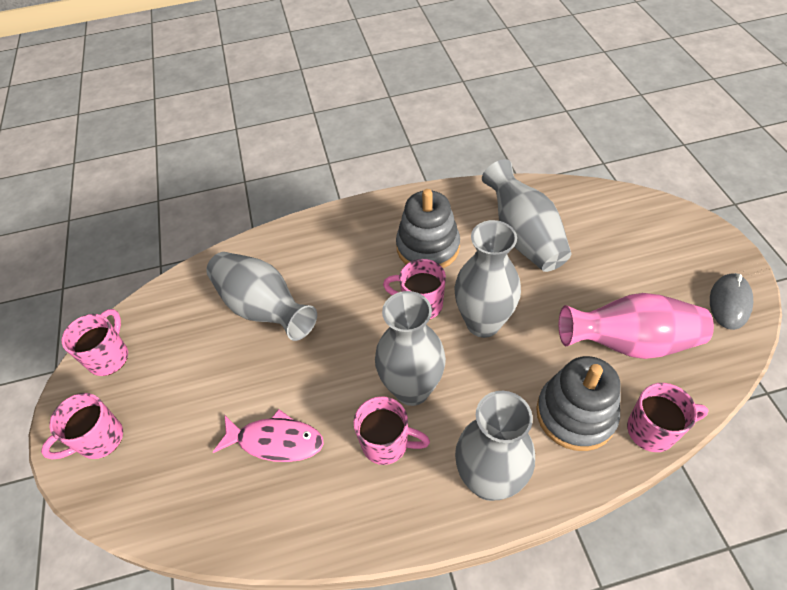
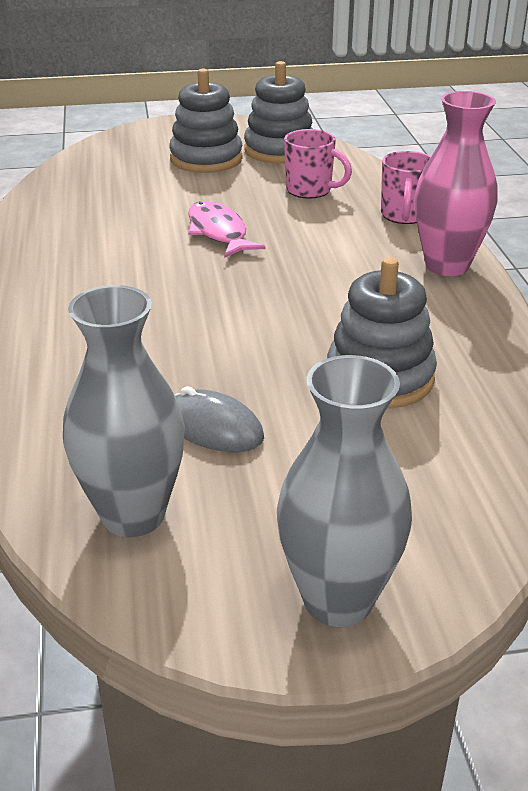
grey stacking toy: [396,189,460,268] [536,356,621,451] = 2 -> [169,69,243,173] [244,61,313,164] [327,257,437,409] = 3
grey vase: [206,252,317,341] [375,291,446,406] [454,220,521,338] [455,391,535,501] [482,159,571,272] = 5 -> [63,285,185,537] [277,355,412,627] = 2
pink mug: [41,393,123,459] [62,309,128,376] [354,396,430,465] [383,259,446,319] [627,383,709,452] = 5 -> [284,129,352,198] [381,151,431,224] = 2

